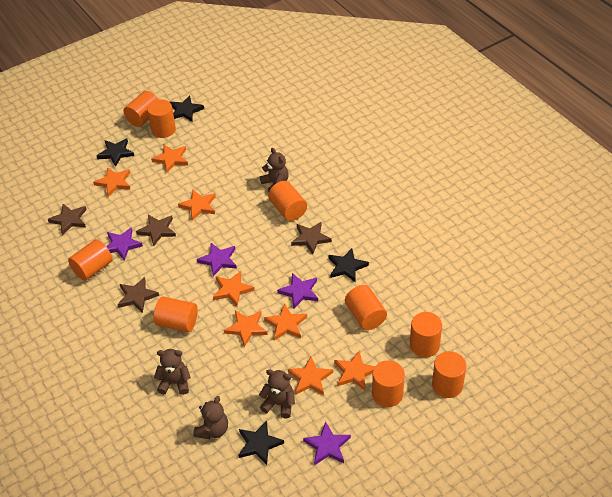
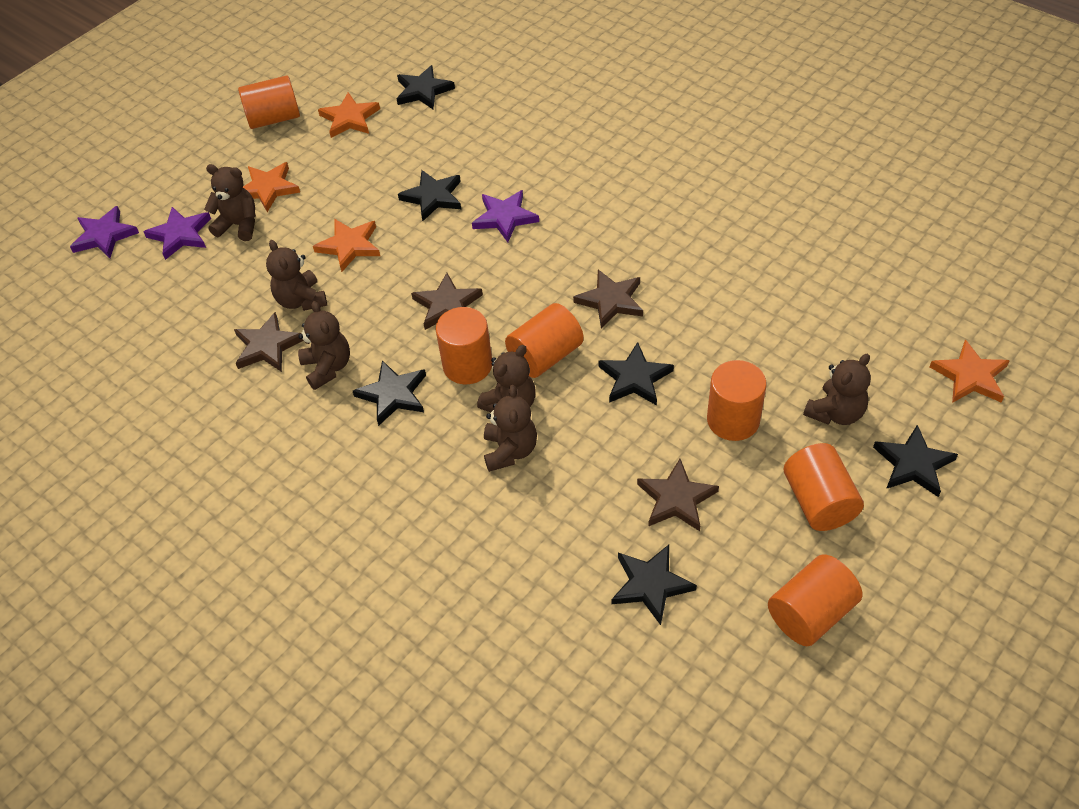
black star: [97,138,134,167] [170,95,204,122] [238,420,284,465] [329,248,369,283] = 4 -> [353,360,426,426] [397,65,455,109] [398,170,461,221] [598,342,674,405] [612,545,697,625] [873,425,958,497] = 6
brown teddy bear: [154,349,191,395] [193,396,228,439] [259,369,295,418] [260,148,289,192] = 4 -> [204,164,256,241] [266,240,327,311] [298,301,350,390] [477,345,536,412] [484,385,537,472] [803,354,871,425] = 6
orange cylinder: [68,239,113,281] [123,91,159,127] [147,99,176,138] [154,296,198,332] [268,181,307,221] [345,285,387,330] [372,360,405,407] [410,312,442,357] [432,351,466,398] = 9 -> [238,75,300,129] [436,307,492,384] [505,303,584,378] [707,360,766,441] [768,554,863,646] [784,443,864,531] = 6
orange star: [93,167,131,197] [151,145,188,173] [178,190,216,220] [213,271,254,306] [224,310,268,347] [264,303,307,340] [288,356,333,395] [334,351,375,391] = 8 -> [243,162,300,212] [313,219,380,272] [318,92,380,138] [930,339,1010,403] = 4
purple star: [106,227,143,261] [197,243,237,276] [277,273,318,308] [303,422,351,465] = 4 -> [70,206,139,258] [143,207,211,260] [472,190,539,242] = 3

